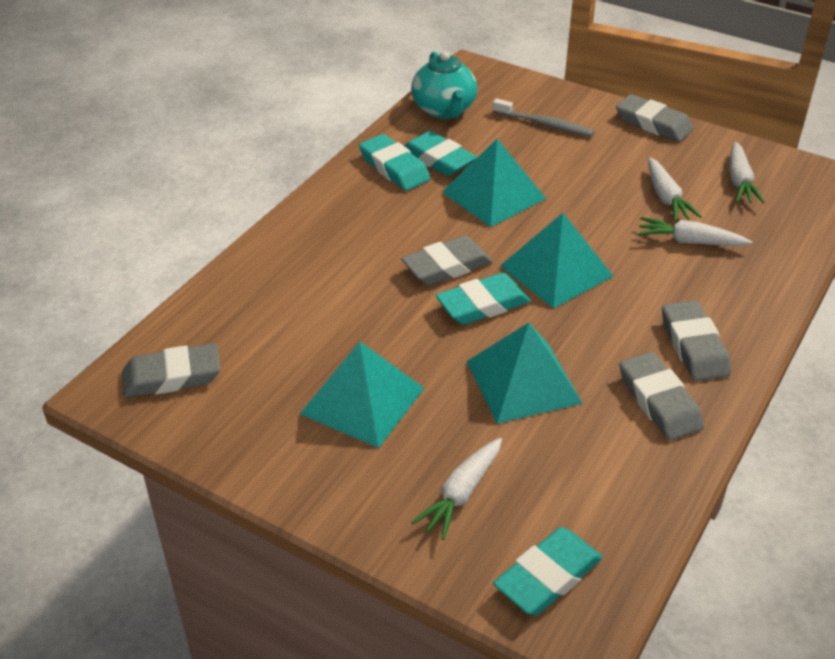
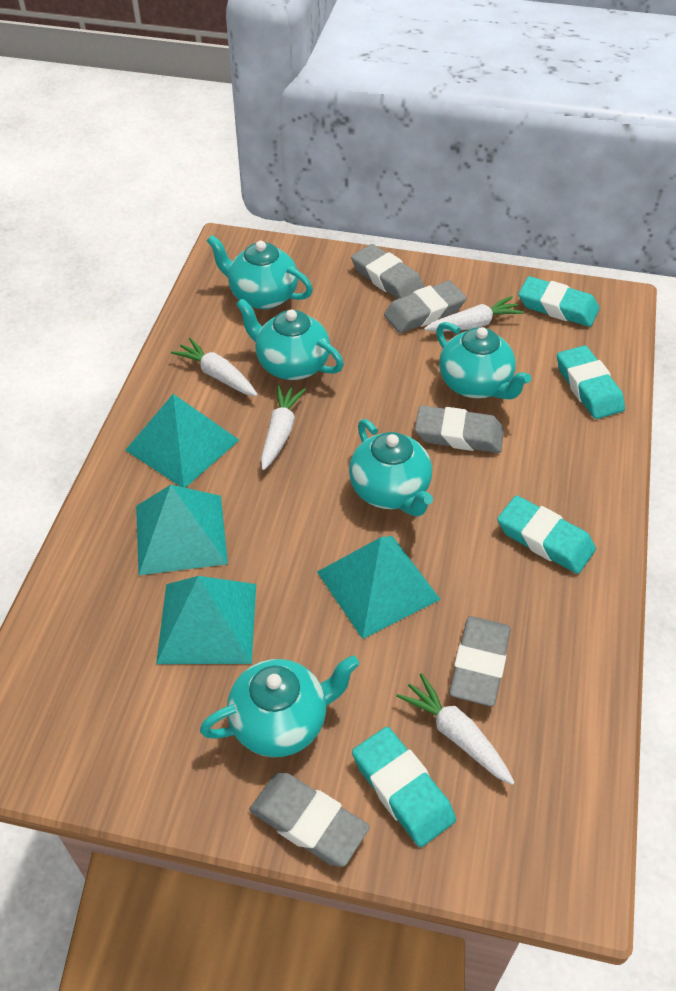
grey toothbrush: [493,99,595,137] = 1 -> none = 0
turquoise teapot: [411,51,477,119] = 1 -> [200,655,359,757] [207,235,313,309] [236,298,344,380] [349,419,433,516] [436,322,531,399] = 5

